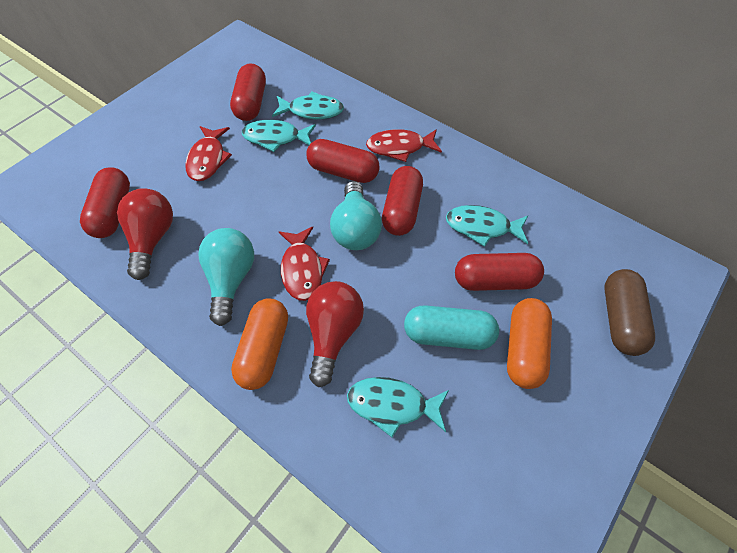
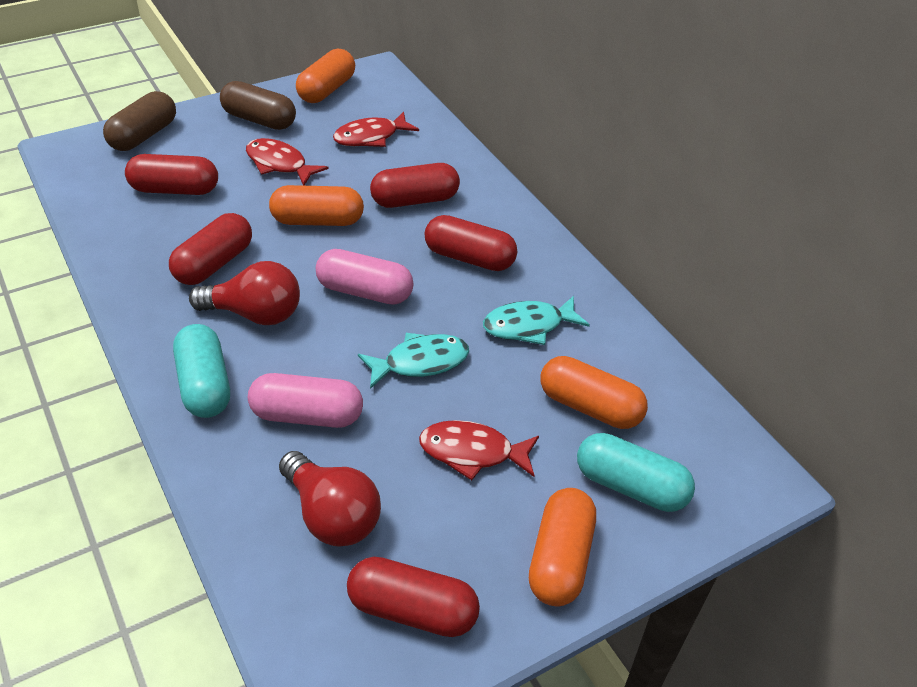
brown capsule: [604,269,655,356] = 1 -> [103,91,176,151] [220,81,296,130] = 2
orange capsule: [231,298,288,390] [507,298,552,389] = 2 -> [269,185,364,226] [296,49,355,103] [529,488,596,606] [541,356,648,429] = 4
pink capsule: none = 0 -> [248,373,363,428] [316,249,413,305] = 2
turquoise capsule: [404,305,499,350] = 1 -> [173,324,230,418] [577,433,695,512] = 2
turquoise fish: [242,120,316,152] [272,91,344,119] [347,377,449,438] [446,205,529,247] = 4 -> [358,333,469,389] [483,296,590,345] = 2
turquoise light bulb: [198,228,254,326] [330,181,382,250] = 2 -> none = 0

